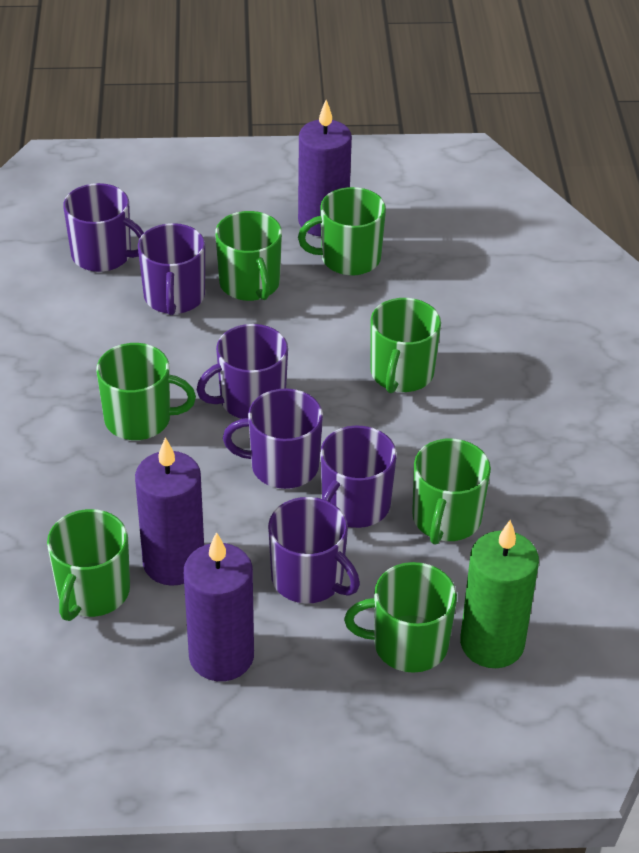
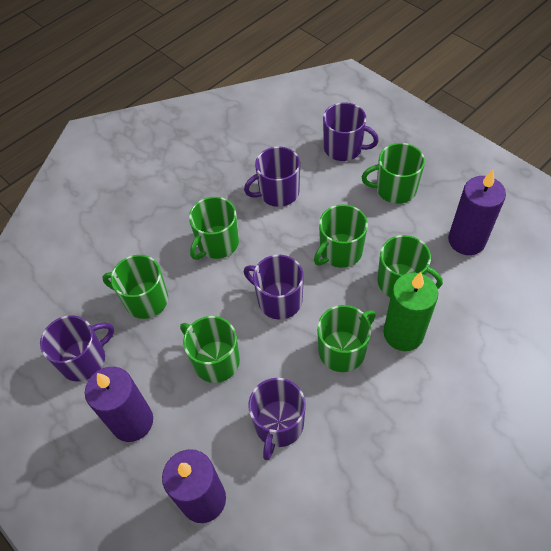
purple mug: [63,183,144,272] [138,223,205,315] [197,324,288,419] [223,389,323,489] [268,497,360,604] [320,425,397,528] = 6 -> [40,315,114,382] [244,146,300,207] [244,255,304,319] [248,378,306,460] [323,102,379,161] = 5

